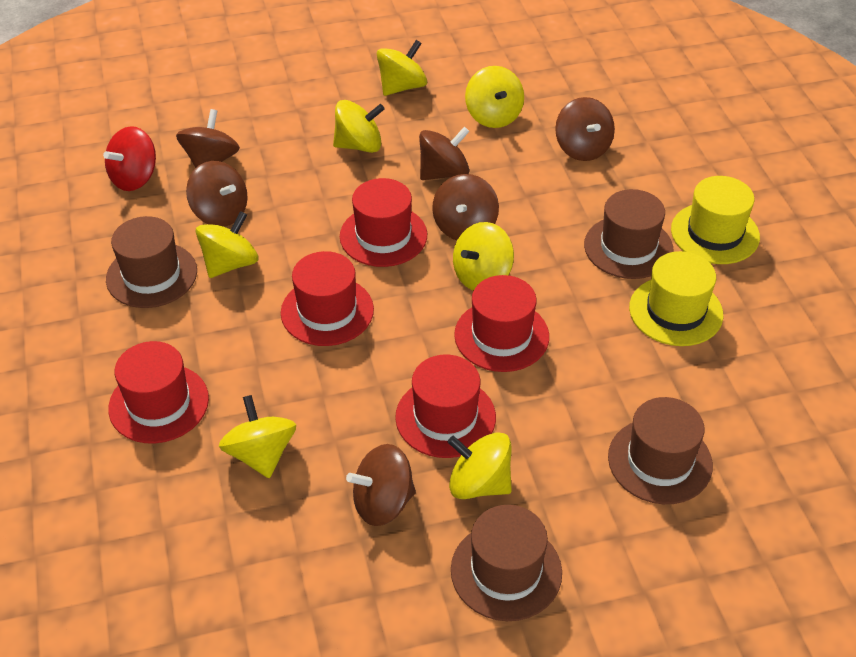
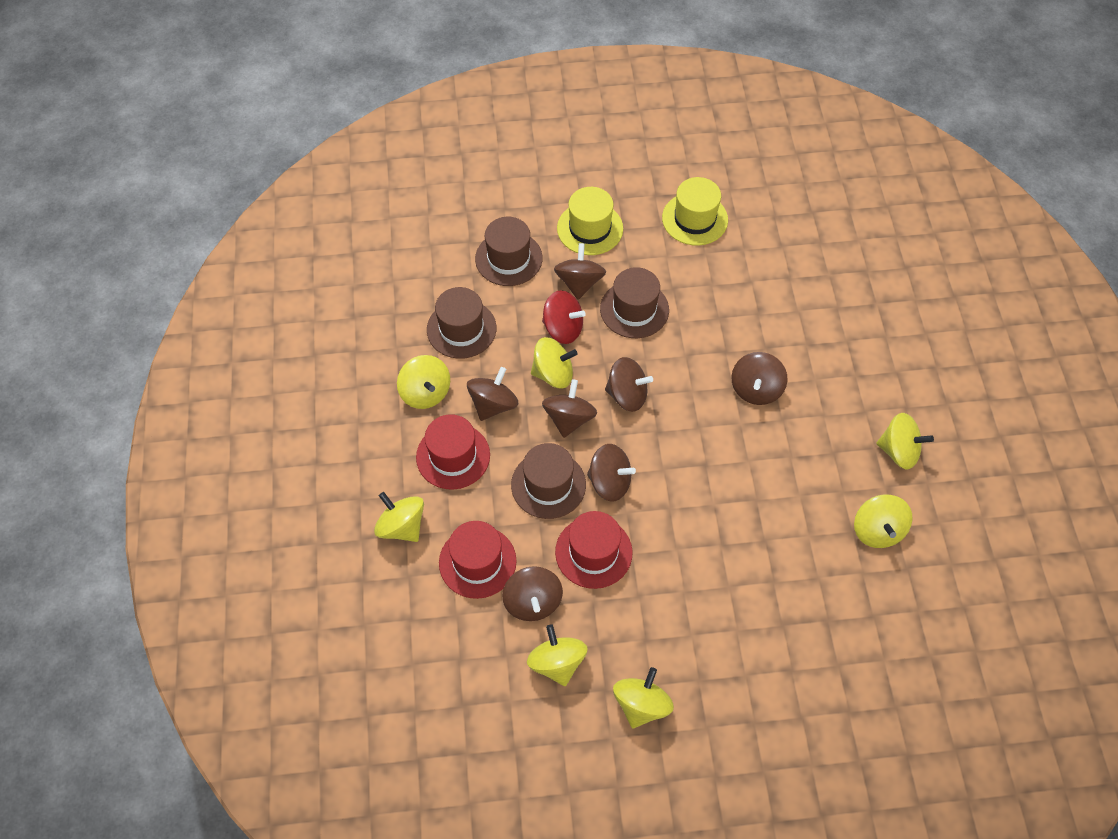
brown spinning top: [176,109,240,168] [186,161,248,227] [346,444,416,526] [419,127,470,180] [432,174,499,240] [555,97,615,161] = 6 -> [467,367,518,421] [502,566,563,621] [542,379,597,438] [554,243,606,300] [587,444,636,502] [605,357,653,412] [731,352,788,405] = 7
red hat: [108,341,209,443] [281,251,374,346] [340,178,427,267] [395,354,496,458] [454,275,549,372] = 5 -> [416,414,490,490] [439,521,517,599] [555,511,633,589] = 3

